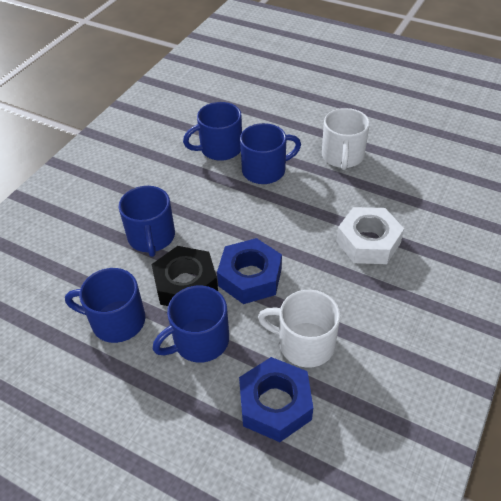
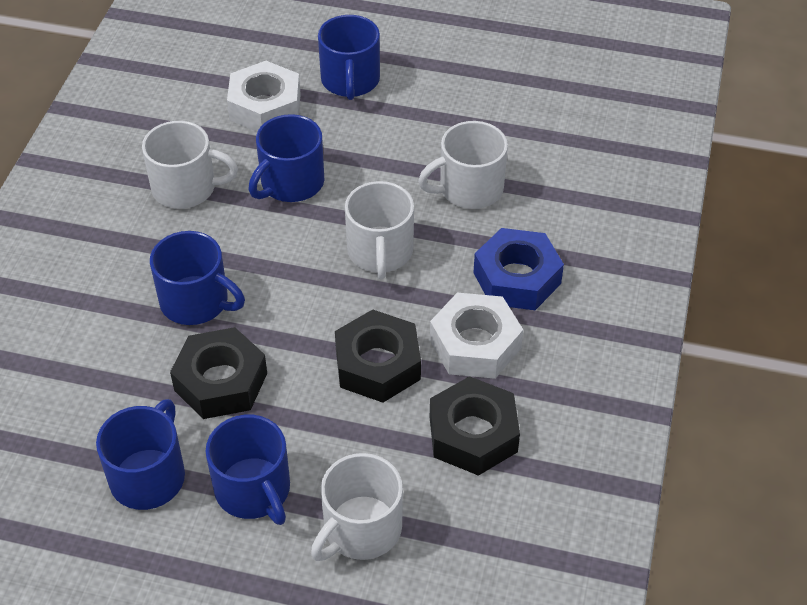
black nut: [152,246,218,306] = 1 -> [170,327,267,419] [335,309,421,403] [430,376,520,476] = 3
blue nut: [217,238,282,304] [239,357,313,442] = 2 -> [473,228,564,310] = 1
white mug: [258,290,340,368] [322,108,370,170] = 2 -> [142,121,238,209] [311,453,403,561] [345,181,414,279] [418,121,508,209] = 4
white nut: [336,207,404,264] = 1 -> [227,61,301,132] [430,293,523,379] = 2

